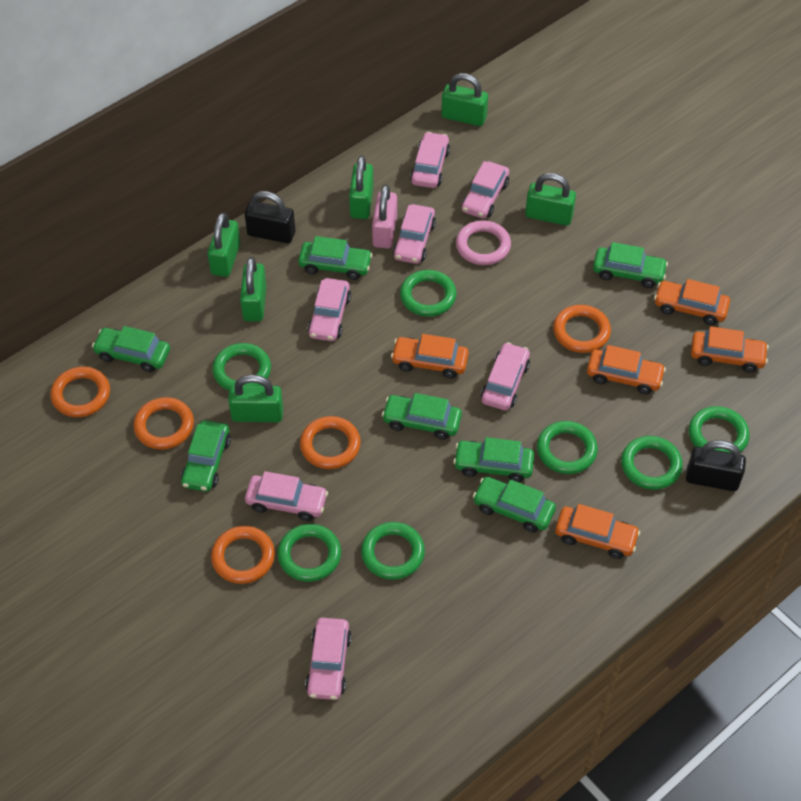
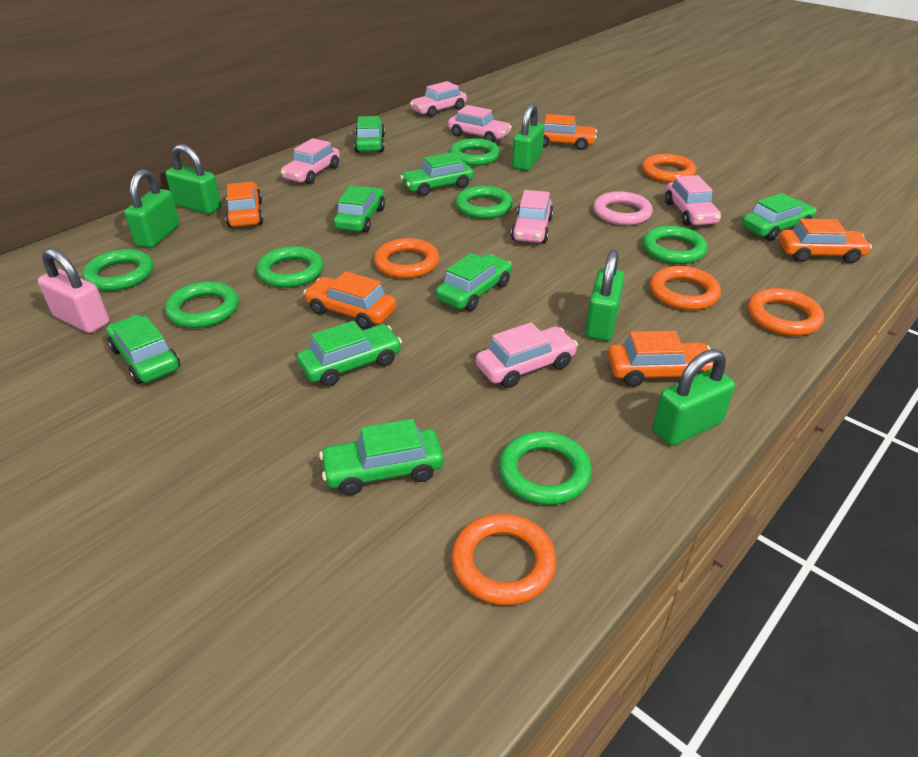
black padlock: [245,191,295,243] [686,440,746,491] = 2 -> none = 0
green car: [92,326,170,372] [181,420,231,492] [298,236,373,280] [382,393,462,440] [453,437,534,482] [473,477,556,533] [593,242,668,288] = 7 -> [106,315,180,384] [297,321,402,387] [319,419,444,495] [334,186,385,233] [354,116,385,153] [400,152,474,196] [436,253,512,311] [742,193,817,241] = 8
green padlock: [208,212,240,277] [228,375,283,422] [240,257,266,322] [349,156,373,219] [441,73,488,126] [525,173,576,226] = 6 -> [125,169,180,248] [165,144,222,214] [512,103,544,171] [585,250,625,341] [653,349,735,446] = 5
pink car: [245,471,328,521] [305,618,352,700] [308,278,351,341] [393,204,436,264] [410,132,450,188] [462,161,509,219] [481,342,530,410] = 7 -> [281,138,340,185] [410,81,467,118] [448,105,512,142] [476,322,578,388] [511,190,553,243] [665,175,721,226] = 6

